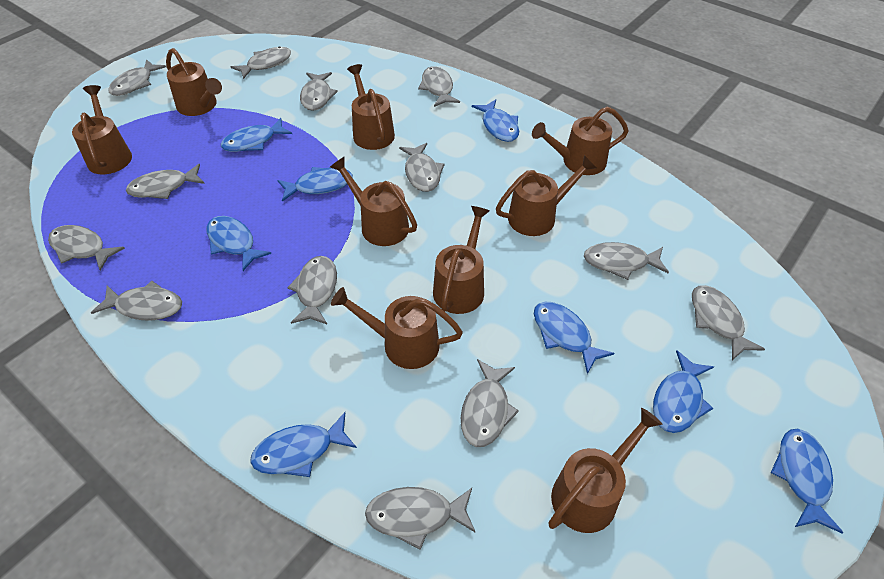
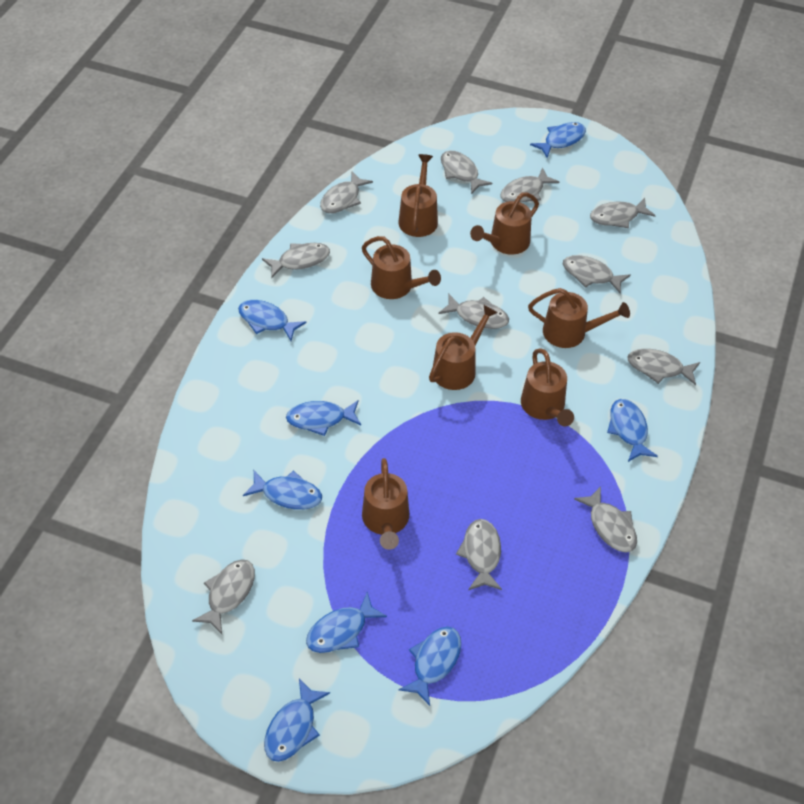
brown watering can: [72,85,132,174] [166,48,222,116] [330,157,417,246] [331,287,463,369] [347,64,395,150] [433,206,490,314] [496,155,596,236] [532,107,629,175] [549,408,662,533] = 9 -> [362,236,441,299] [362,458,409,550] [399,154,438,237] [429,305,498,390] [470,192,539,255] [521,348,574,427] [528,288,630,348] = 7
grey fish: [48,225,125,271] [91,281,182,321] [108,59,166,96] [126,164,205,199] [231,47,291,79] [287,256,337,324] [300,72,338,111] [365,487,475,550] [399,143,445,192] [418,66,460,107] [461,359,519,447] [584,242,669,280] [692,285,765,360] = 13 -> [192,559,255,634] [262,243,330,278] [320,171,373,214] [439,293,509,329] [441,150,492,194] [456,519,502,590] [501,167,559,203] [563,255,631,294] [574,486,637,553] [590,198,656,228] [627,349,700,385] = 11

